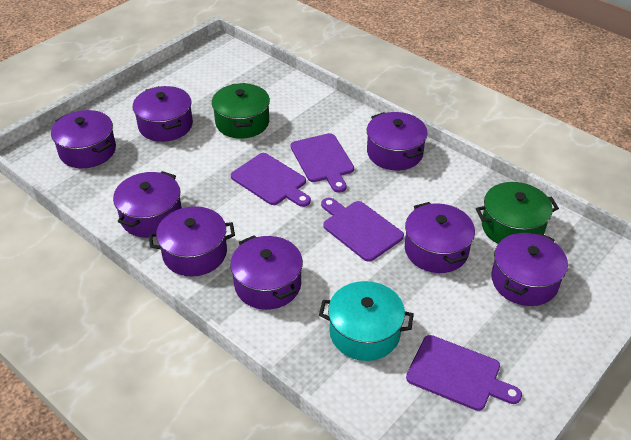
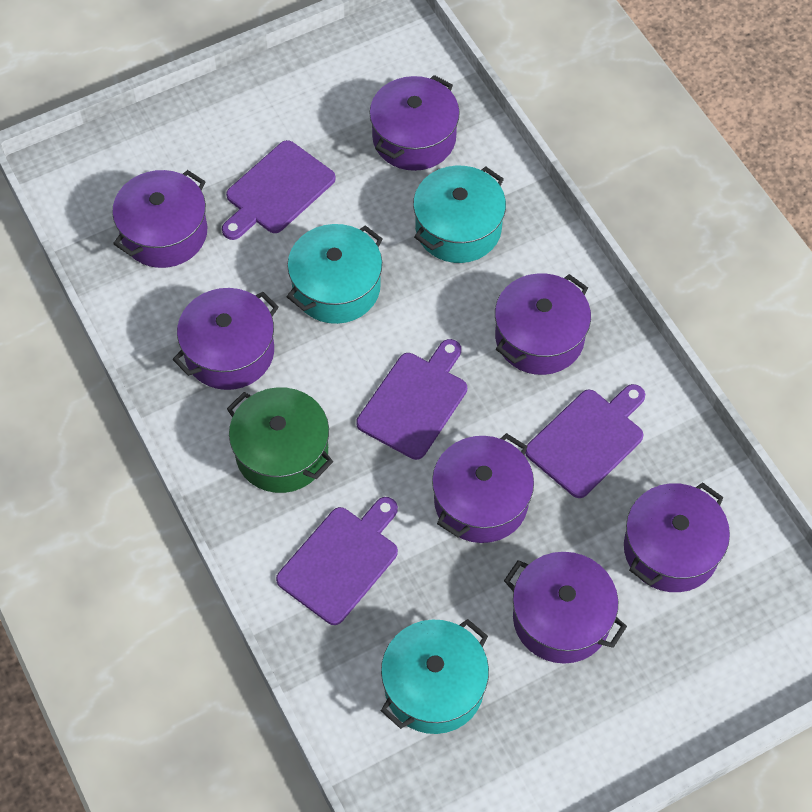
green pot: [212,83,270,139] [476,182,559,244] = 2 -> [227,387,333,493] = 1
purple pot: [51,110,116,168] [113,171,182,238] [133,86,193,142] [149,206,235,277] [230,235,303,310] [367,112,428,170] [405,202,475,273] [491,233,568,306] = 8 -> [112,170,207,268] [172,288,279,390] [369,75,460,171] [432,433,534,543] [495,273,591,375] [504,552,627,664] [624,482,730,592] = 7
turquoise pot: [319,281,414,361] = 1 -> [287,224,383,324] [381,619,489,734] [413,166,506,263] = 3

